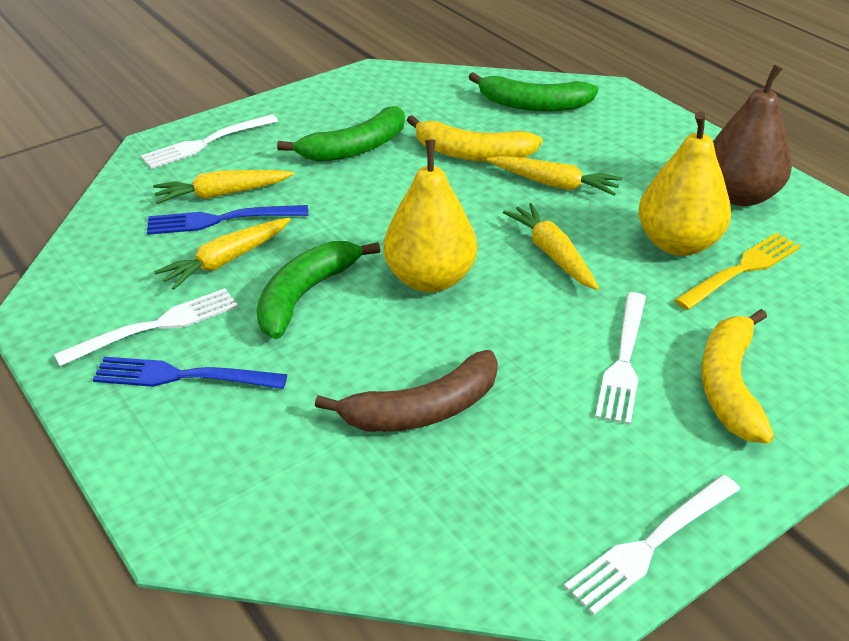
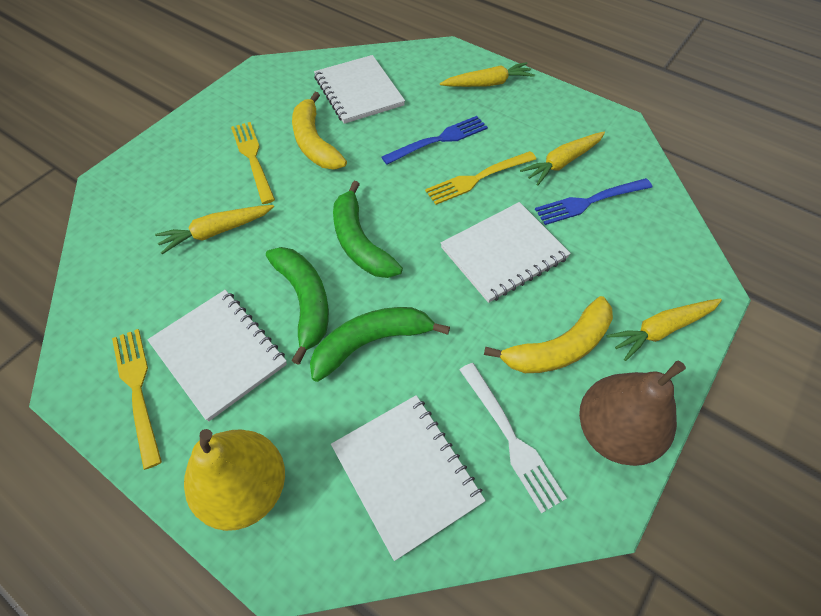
brown banana: [315,350,498,432] = 1 -> none = 0
white fork: [54,288,238,367] [141,114,278,169] [564,475,740,615] [595,292,646,425] = 4 -> [460,363,567,513] = 1
white notebook: none = 0 -> [147,290,287,422] [314,55,405,124] [331,395,486,561] [441,202,571,303] = 4
yellow fork: [674,233,801,310] = 1 -> [112,329,162,470] [231,122,275,204] [425,151,536,205] = 3
yellow pear: [384,140,477,293] [638,111,731,256] = 2 -> [184,429,285,531] = 1

